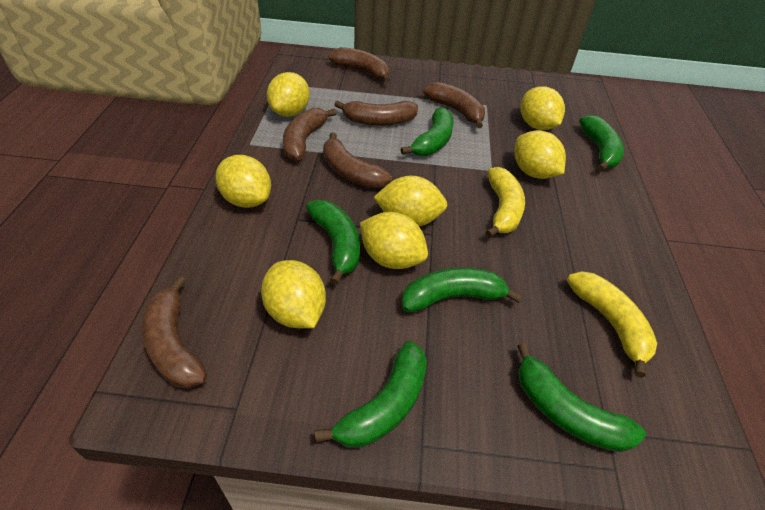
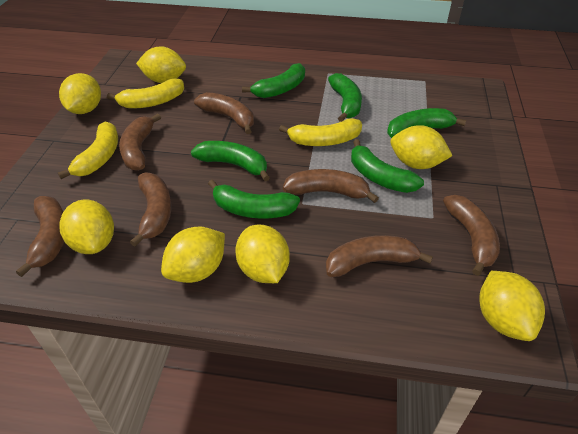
brown banana: [142,276,207,389] [283,108,337,161] [323,133,392,188] [328,47,390,83] [334,100,418,126] [423,82,485,128] = 6 -> [16,196,64,277] [119,113,161,171] [130,172,171,247] [194,92,254,134] [283,169,379,203] [326,235,433,277] [443,195,500,276] = 7
yellow banana: [486,167,525,238] [567,271,657,378] = 2 -> [58,121,118,179] [107,79,184,108] [279,118,362,146] = 3

